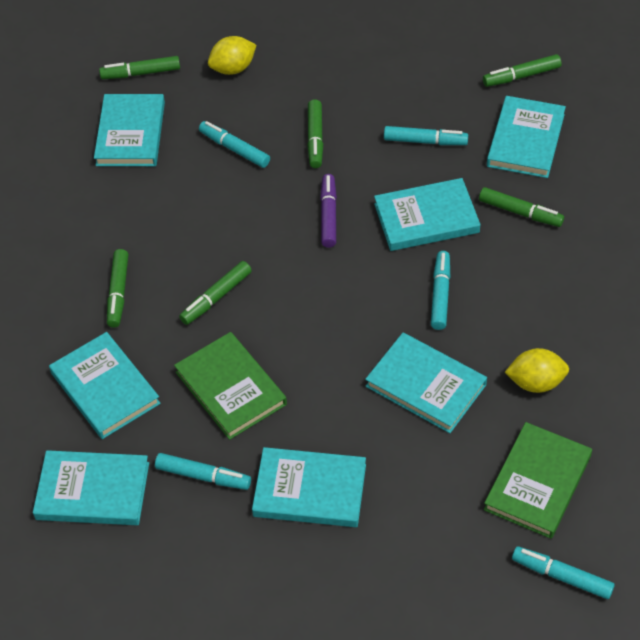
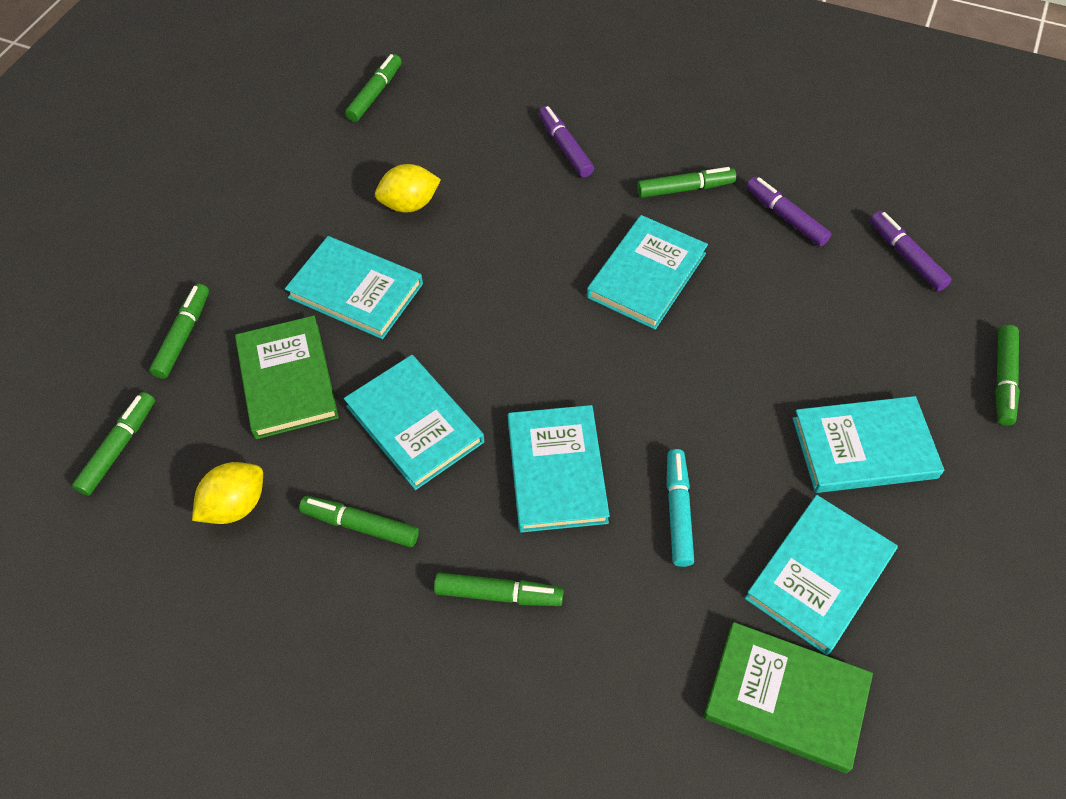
green marker: [99,56,180,79] [107,249,128,328] [179,261,252,325] [307,99,323,168] [479,187,564,227] [483,54,562,87] = 6 -> [72,392,155,496] [149,284,209,379] [299,496,419,547] [345,54,402,122] [434,573,564,606] [637,167,736,198] [995,325,1020,426] = 7
purple marker: [320,174,337,248] = 1 -> [539,106,594,177] [746,177,831,246] [870,211,952,291] = 3
turquoise book: [33,450,149,525] [49,332,161,439] [94,94,165,166] [252,447,366,527] [365,333,487,433] [374,178,480,251] [487,96,566,178] = 7 -> [285,236,423,339] [344,355,484,490] [508,405,610,533] [587,215,708,330] [745,495,898,655] [793,396,944,493] = 6
turquoise marker: [155,453,251,490] [199,121,270,168] [384,126,468,145] [431,251,450,330] [512,546,615,599] = 5 -> [667,449,694,567] = 1

